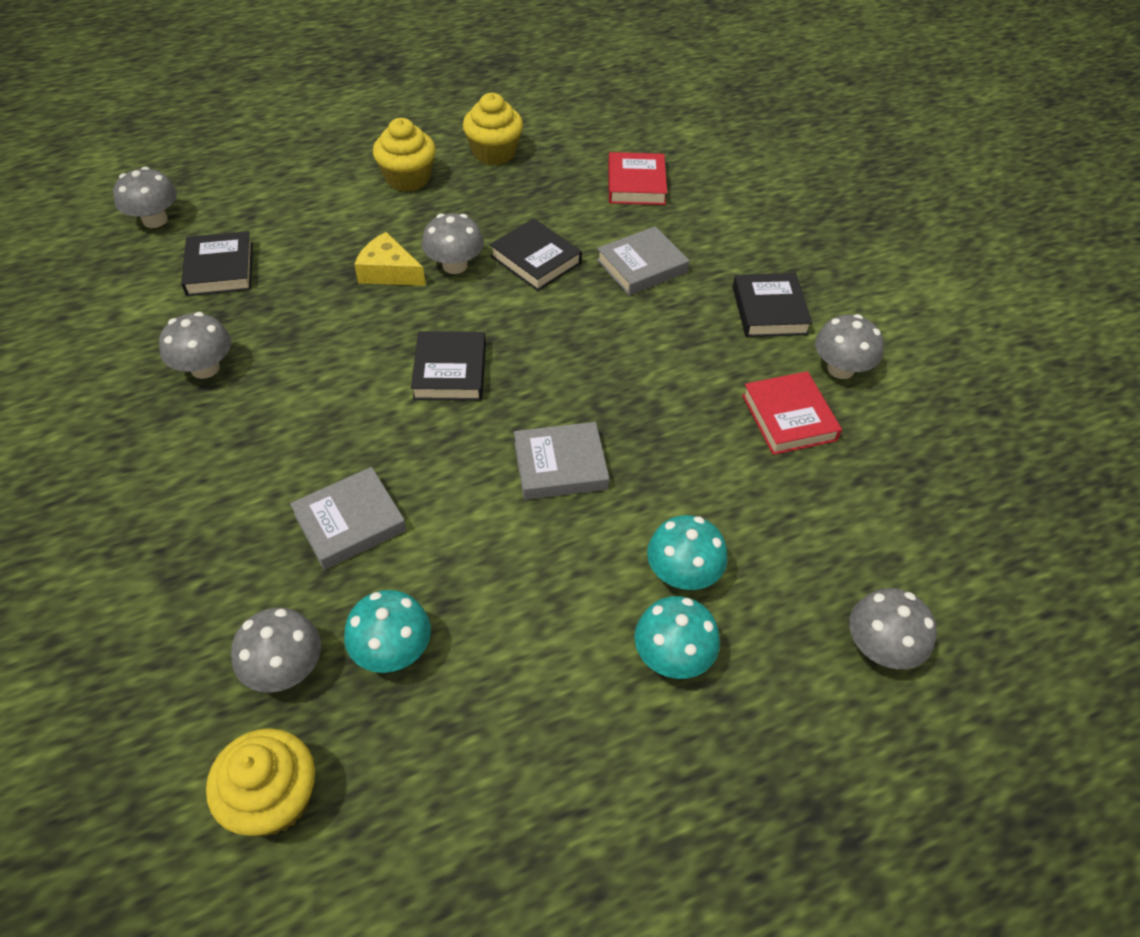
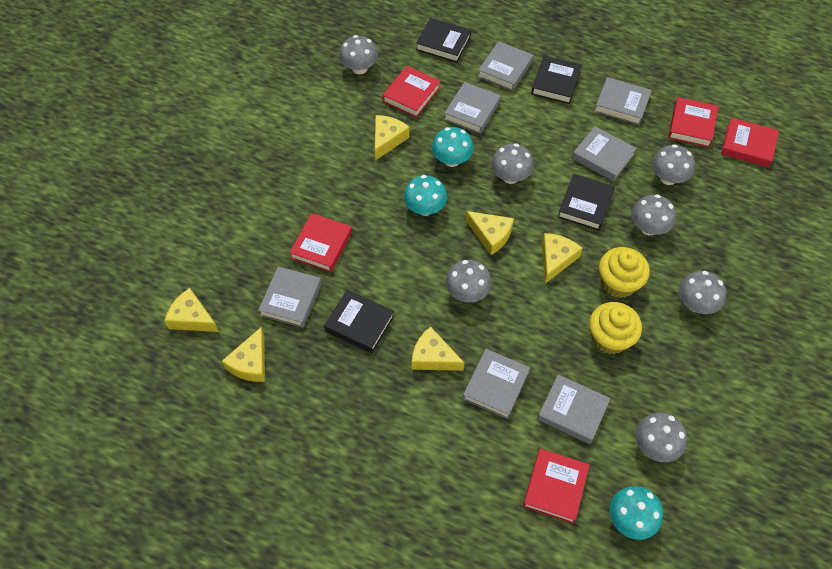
grey book: [290,467,407,570] [514,422,609,500] [597,226,689,296] = 3 -> [258,266,322,328] [444,82,501,134] [463,349,530,419] [478,41,533,91] [538,374,611,444] [572,126,637,181] [594,77,652,125] = 7
grey mushroom: [113,167,177,228] [159,312,231,379] [231,608,321,693] [422,213,484,274] [815,314,884,379] [849,588,937,669] = 6 -> [339,35,378,74] [446,260,492,302] [491,143,534,184] [631,194,676,235] [635,412,687,462] [652,144,695,185] [679,271,726,314] = 7
red book: [608,152,667,205] [742,371,842,455] = 2 -> [290,213,352,272] [382,66,440,118] [523,449,590,524] [668,97,718,147] [721,118,779,167] = 5
yellow cheese: [354,232,426,286] = 1 -> [164,288,219,332] [222,327,265,382] [375,115,410,160] [412,326,465,371] [465,211,514,255] [542,233,582,284] = 6
yellow cupcake: [206,728,315,836] [373,118,436,192] [463,93,523,165] = 3 -> [589,302,642,354] [599,247,650,298] = 2

